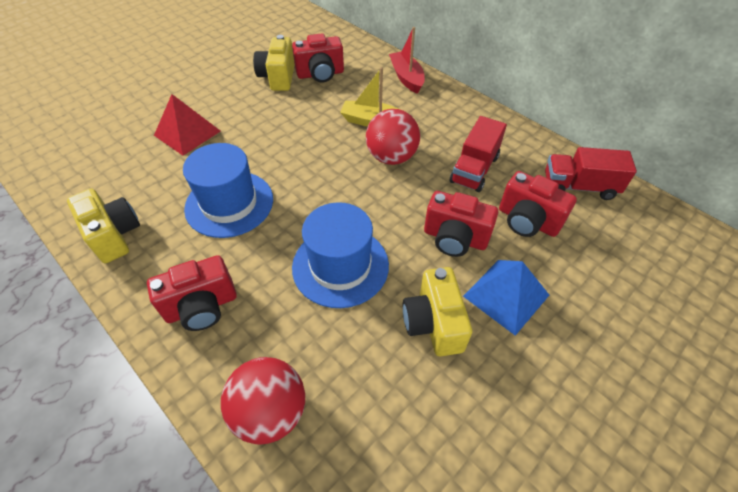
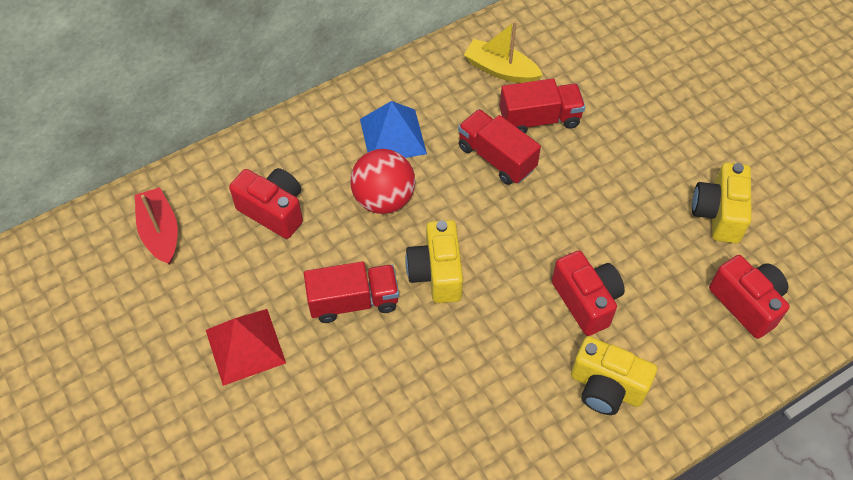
blue hat: [183,143,273,238] [292,202,389,308] = 2 -> none = 0
red ball: [221,357,305,444] [366,109,420,165] = 2 -> [350,149,415,214] = 1
red camera: [147,255,237,331] [292,33,344,82] [424,191,498,257] [499,171,577,237] = 4 -> [229,168,303,239] [552,251,625,336] [709,255,790,339] = 3
red truck: [450,116,507,192] [545,147,637,200] = 2 -> [304,261,399,323] [458,109,541,185] [500,78,585,134] = 3

